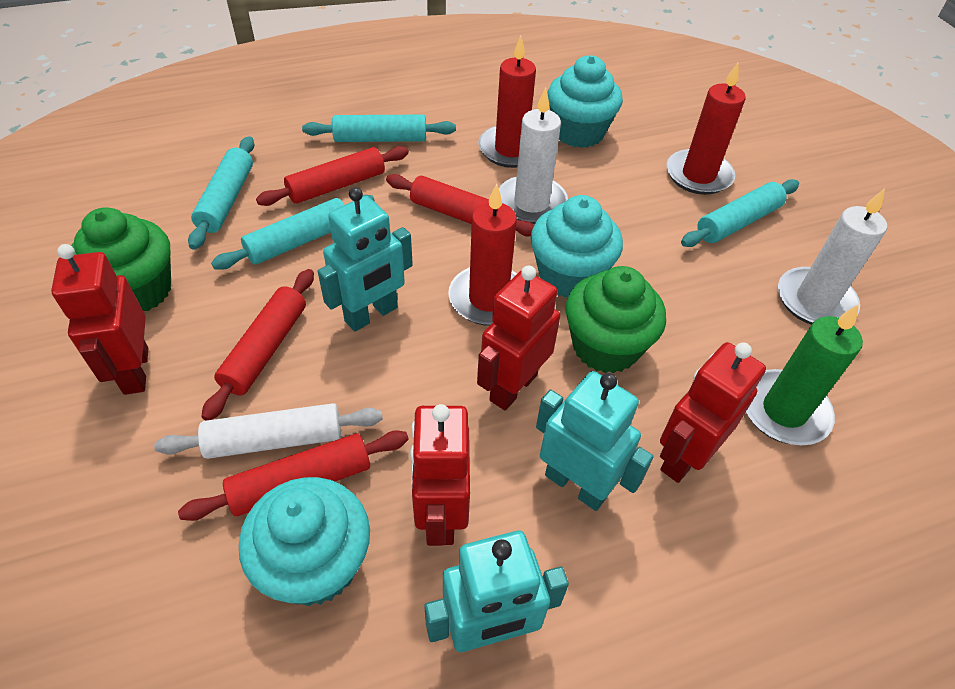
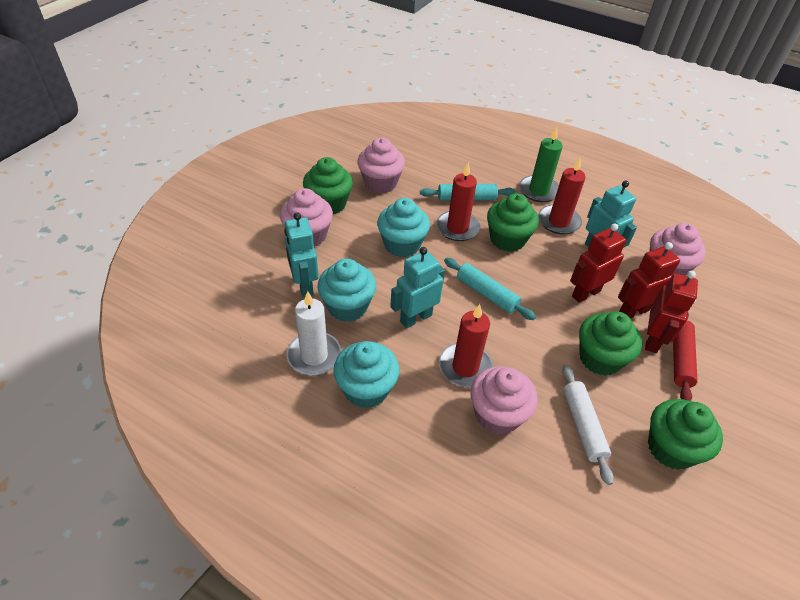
green cupcake: [71,207,171,312] [565,266,666,373] = 2 -> [303,157,353,214] [487,193,539,252] [579,311,642,376] [648,399,723,470] = 4
pink cupcake: none = 0 -> [280,188,333,247] [357,137,405,193] [470,366,538,435] [649,223,706,276] = 4
red robot: [51,244,148,395] [410,404,470,546] [477,266,560,410] [660,342,766,483] = 4 -> [570,223,626,303] [618,242,680,319] [645,271,698,353] = 3
red rolling pin: [178,430,409,521] [201,269,314,421] [256,146,409,206] [386,174,534,236] = 4 -> [673,313,698,401] = 1
turquoise rolling pin: [188,136,254,250] [211,195,375,270] [302,115,456,142] [681,179,799,247] = 4 -> [420,184,516,201] [444,258,536,320] = 2
white candle: [499,88,568,224] [778,188,887,325] = 2 -> [287,291,341,375] = 1

